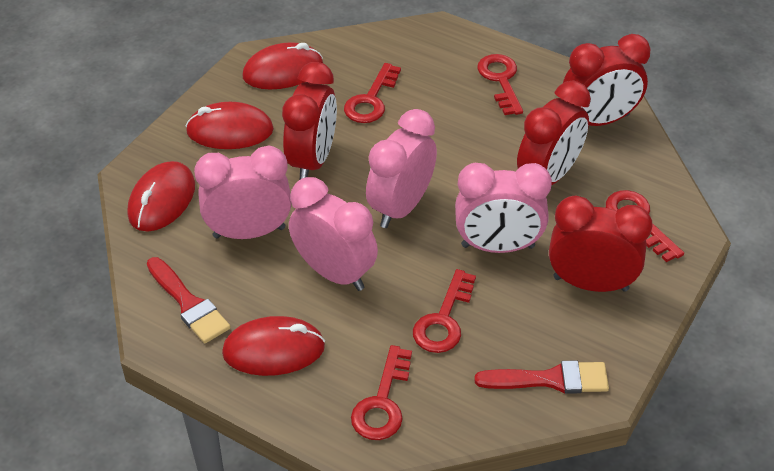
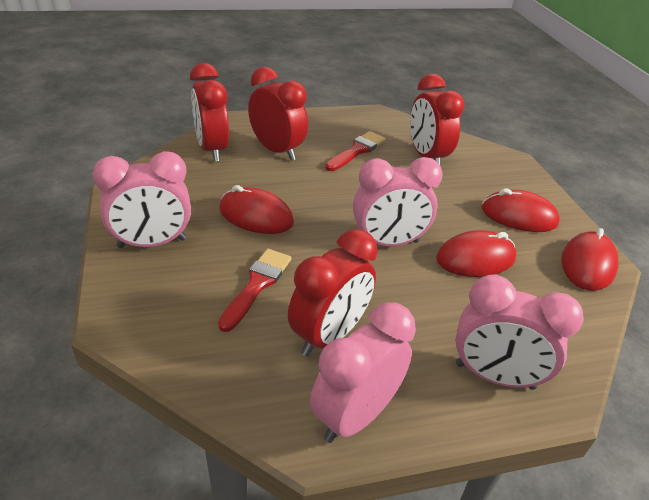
red key: [344,63,401,123] [351,345,412,440] [413,269,476,353] [477,54,523,115] [606,190,684,262] = 5 -> none = 0

